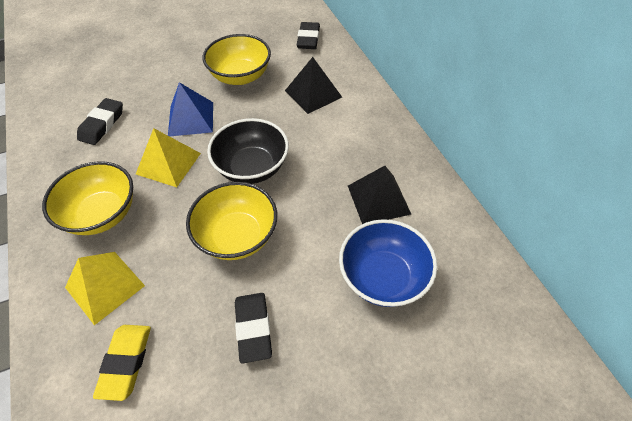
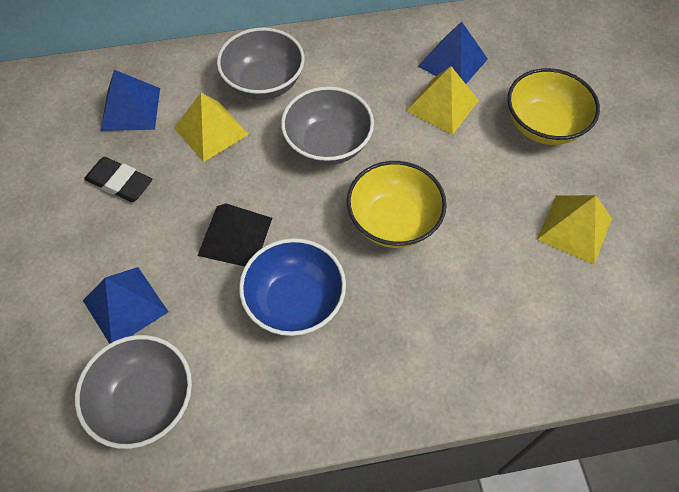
black bowl: [207,118,289,184] = 1 -> none = 0
black eraser: [77,98,123,145] [235,293,272,364] [297,22,320,49] = 3 -> [84,157,153,202] = 1
black pyramid: [285,57,342,114] [348,166,411,224] = 2 -> [197,203,272,266] = 1
blue pyramid: [168,82,213,137] = 1 -> [83,267,168,344] [101,70,160,131] [418,21,488,84] = 3
grey bowl: none = 0 -> [75,335,192,449] [217,28,305,100] [281,87,374,165] = 3
yellow bowl: [42,161,133,235] [186,182,277,260] [203,34,271,85] = 3 -> [347,161,447,248] [507,68,600,145] = 2
yellow eraser: [93,325,151,401] = 1 -> none = 0
yellow pyramid: [65,252,145,325] [136,128,201,187] = 2 -> [174,93,249,162] [407,66,479,135] [537,195,612,264] = 3

